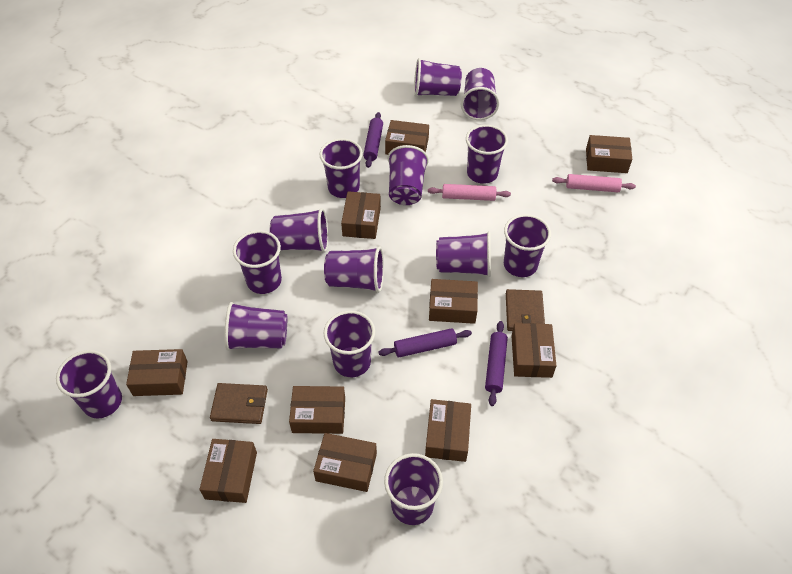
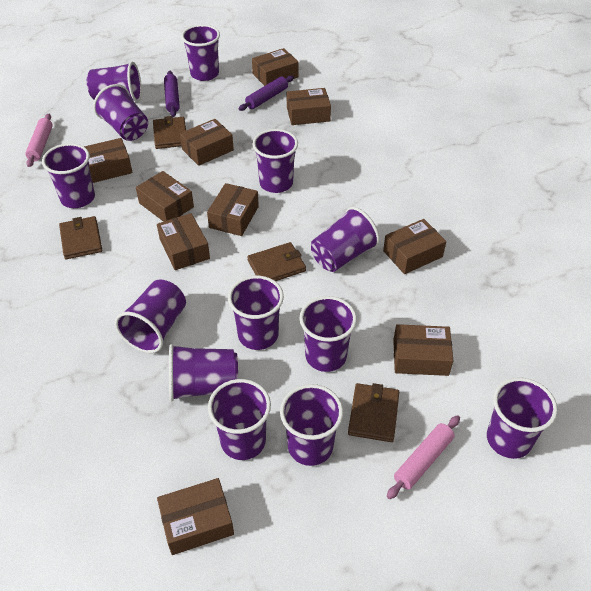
brown wallet: [210,383,268,424] [506,289,545,331] = 2 -> [59,216,102,259] [153,116,186,149] [247,242,306,281] [348,383,399,442] = 4
purple cup: [56,350,122,419] [224,302,287,351] [233,230,282,294] [270,208,329,252] [319,138,363,198] [323,311,375,377] [324,246,384,293] [384,453,443,525] [388,145,429,205] [414,58,462,97] [436,232,491,277] [461,68,500,120] [466,125,508,184] [504,214,551,277] = 14 -> [42,143,95,208] [87,62,142,102] [93,84,148,141] [115,279,186,353] [169,344,238,401] [181,25,220,81] [208,379,271,460] [228,276,284,350] [252,129,298,193] [280,384,343,466] [299,296,357,372] [311,207,380,272] [487,377,558,459] = 13
purple rolling pin: [363,112,383,168] [378,328,472,357] [485,321,508,406] = 3 -> [164,71,180,117] [239,75,294,111] = 2

